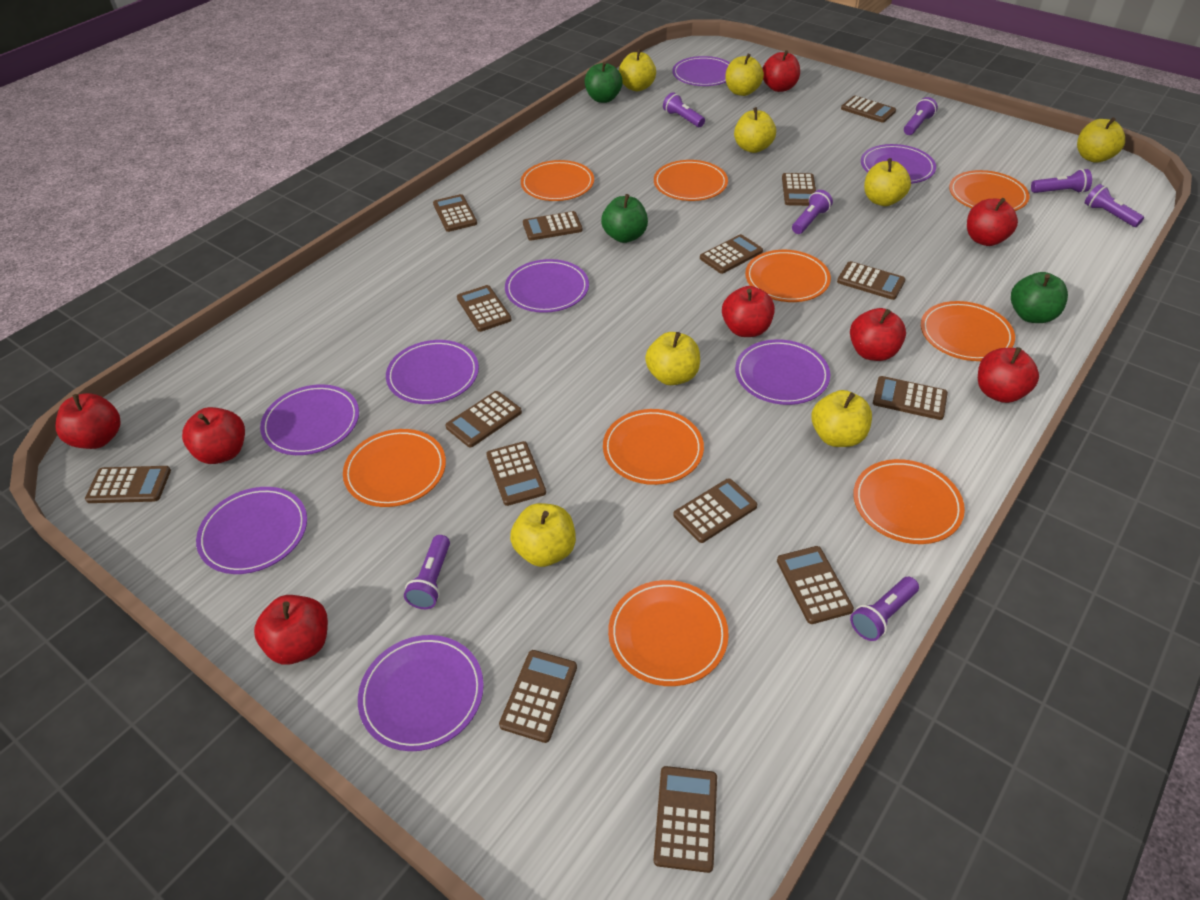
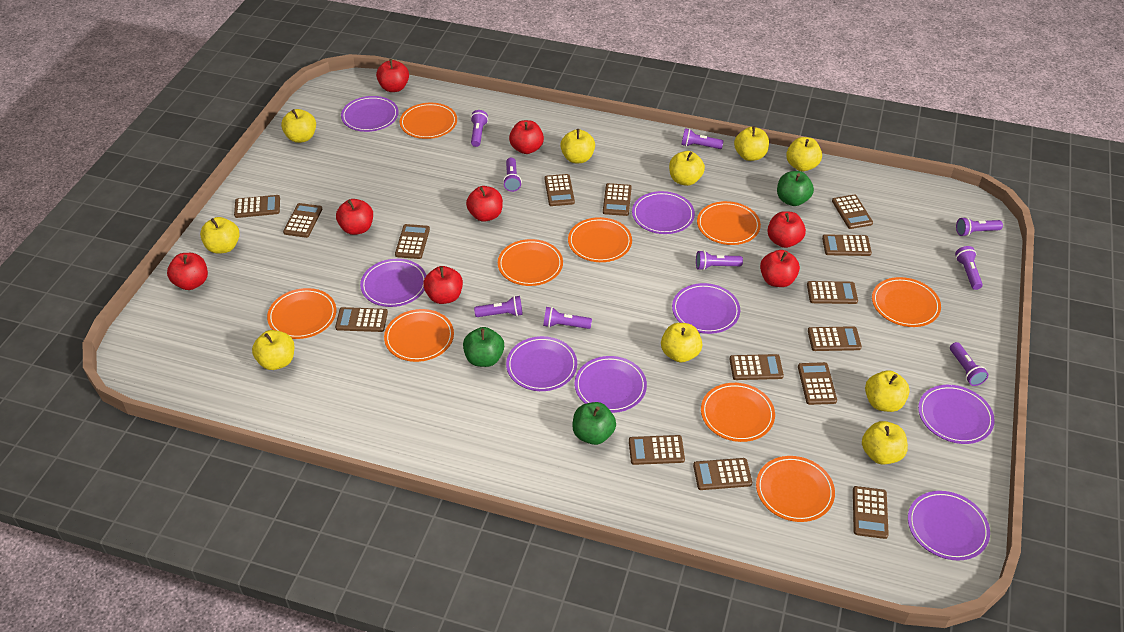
purple flashlight: [404,535,450,609] [663,92,705,127] [792,190,833,234] [850,577,919,641] [904,97,938,135] [1031,169,1092,193] [1085,184,1144,227] = 7 -> [471,110,488,147] [474,296,523,317] [503,158,522,192] [543,307,592,329] [681,128,724,149] [696,250,743,270] [950,342,988,386] [955,246,983,290] [956,217,1003,237] = 9
yellow apple: [510,503,576,567] [619,49,656,91] [645,332,700,385] [726,54,764,96] [734,107,776,153] [812,390,872,447] [864,158,911,206] [1077,117,1125,163] = 8 -> [200,217,240,254] [252,330,294,370] [281,109,316,143] [560,129,595,163] [661,323,702,362] [669,151,705,186] [734,126,769,161] [786,137,822,171] [862,421,908,465] [865,370,910,412] = 10

